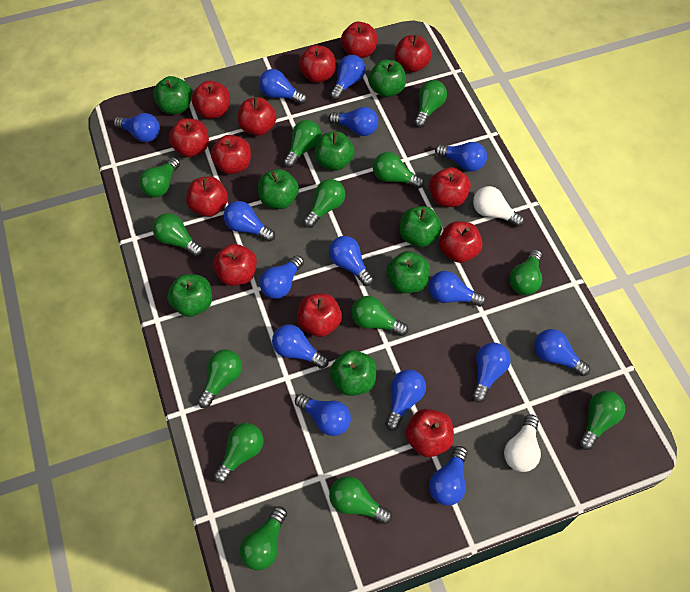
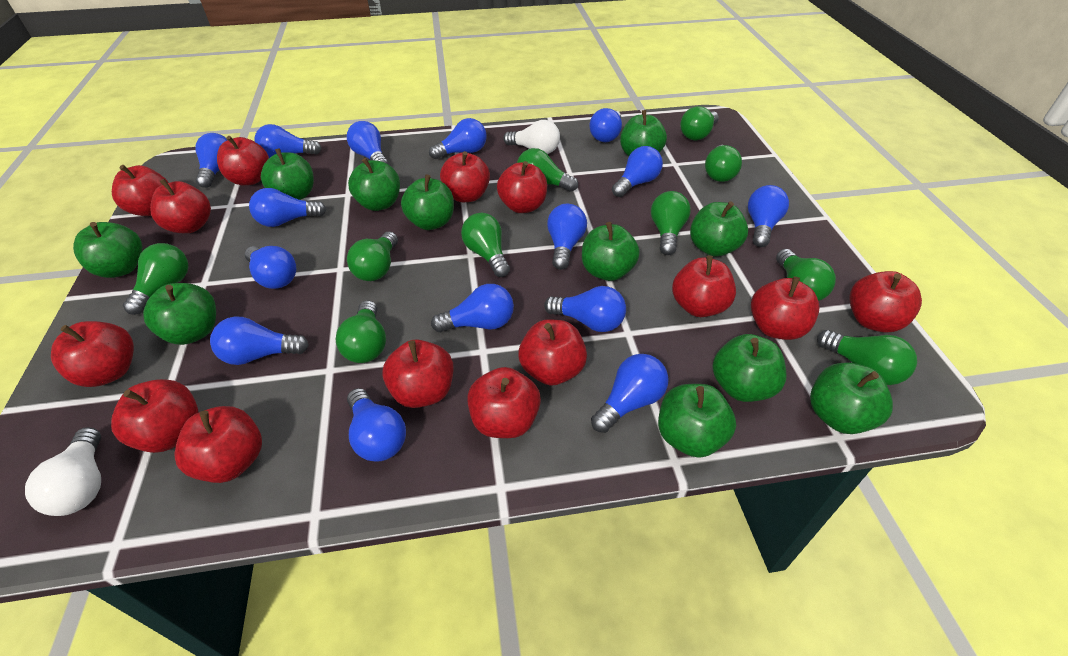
green apple: [153,76,192,114] [167,274,212,317] [258,169,299,209] [315,131,355,171] [330,350,377,396] [368,60,406,97] [387,251,430,293] [400,206,442,247] = 8 -> [73,222,143,278] [143,283,216,345] [261,148,314,200] [348,158,400,211] [401,175,454,230] [582,222,640,281] [620,110,667,156] [658,384,736,458] [690,201,748,257] [712,334,787,402] [810,362,893,434] = 11
green light bulb: [139,157,180,197] [153,213,203,257] [197,349,242,408] [214,423,263,483] [240,506,287,571] [283,120,321,168] [303,179,345,228] [329,476,392,524] [351,296,408,336] [373,152,424,189] [414,80,447,128] [509,249,542,295] [579,391,625,450] = 13 -> [123,243,189,315] [335,300,386,363] [347,232,398,281] [461,213,510,277] [517,148,578,192] [651,191,691,255] [680,106,719,140] [705,145,742,182] [776,249,836,301] [817,330,917,385] = 10
red apple: [169,118,209,157] [186,176,228,217] [192,81,230,119] [211,135,251,174] [213,244,257,286] [237,97,276,136] [297,293,342,337] [298,45,336,83] [341,22,377,58] [394,34,432,73] [406,409,454,457] [429,167,471,207] [439,221,483,263] = 13 -> [51,321,134,387] [111,379,199,453] [112,165,169,216] [150,179,211,233] [175,406,262,483] [217,136,269,185] [382,339,453,408] [440,151,490,202] [467,367,541,438] [497,161,547,213] [518,319,587,386] [672,256,736,317] [751,277,819,340] [849,271,922,332] = 14

